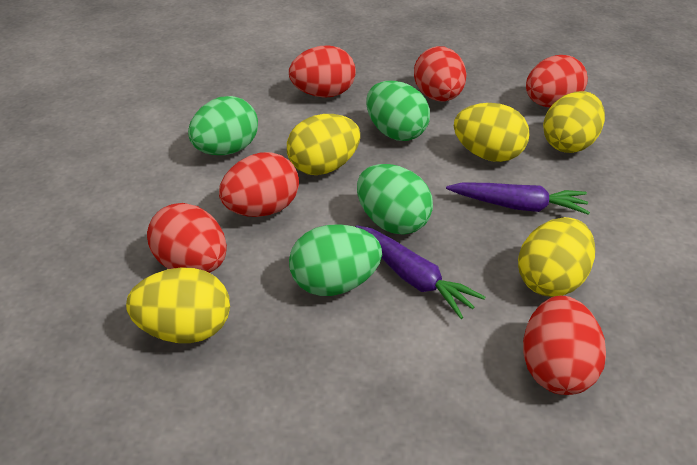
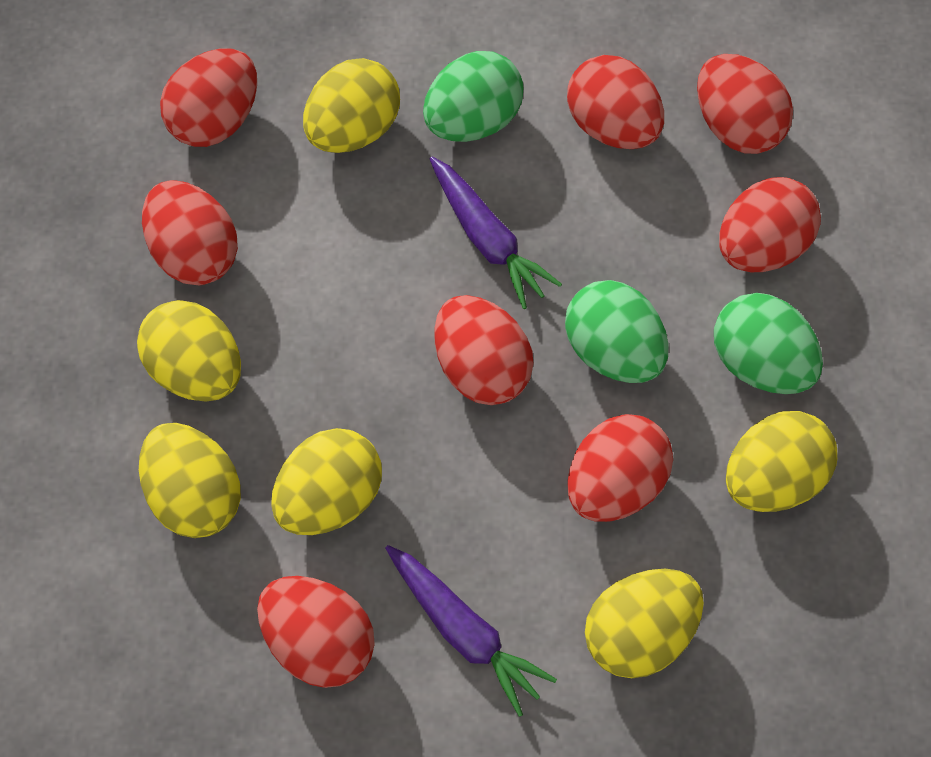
green egg: [188,96,258,155] [289,224,382,296] [357,164,433,235] [366,81,430,141] = 4 -> [423,51,523,142] [565,280,668,383] [714,293,823,394] = 3
red egg: [147,203,227,273] [219,152,299,217] [289,45,356,98] [414,46,466,101] [523,296,606,395] [526,55,588,108] = 6 -> [142,180,238,285] [160,49,257,147] [257,576,375,688] [434,295,534,405] [567,55,664,149] [567,414,673,522] [697,54,793,154] [719,177,821,272] = 8
yellow egg: [126,267,230,343] [287,114,360,175] [454,103,530,162] [518,217,595,297] [543,91,605,153] = 5 -> [137,300,241,401] [139,423,241,538] [271,428,382,535] [303,58,400,153] [585,569,704,678] [726,411,837,512] = 6

